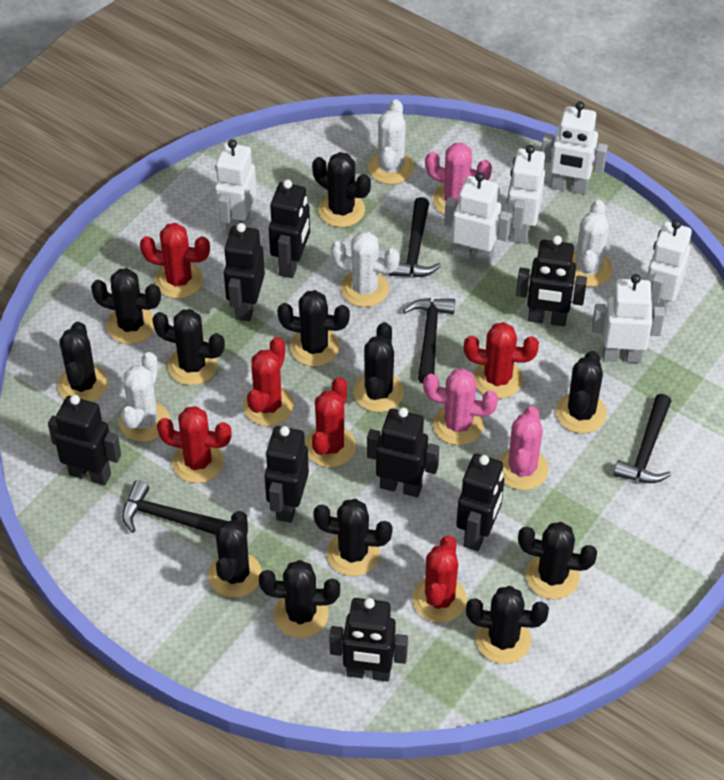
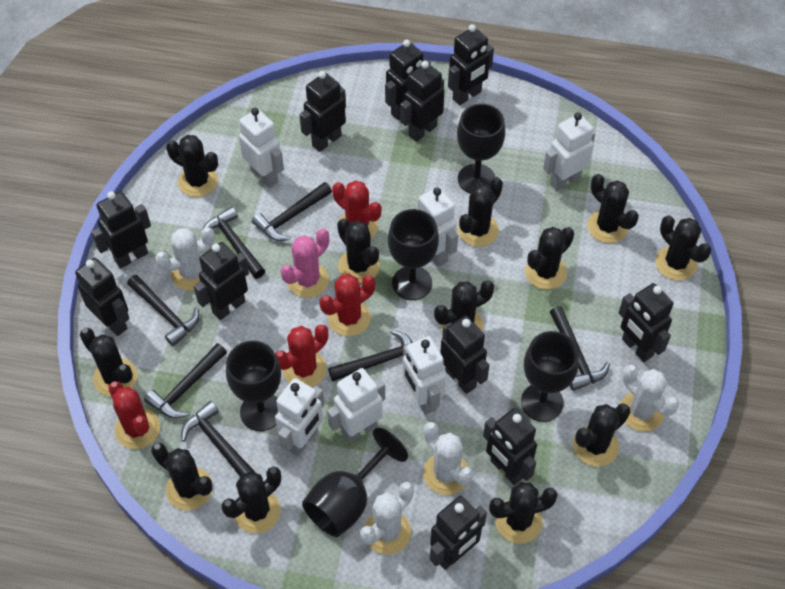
black goblet: none = 0 -> [226,341,281,431] [302,427,408,537] [388,209,439,300] [457,103,505,194] [521,331,579,422] = 5
black hammer: [122,480,226,535] [389,197,441,277] [403,298,455,383] [613,394,671,483] = 4 -> [127,275,199,346] [144,343,227,419] [181,401,256,476] [203,206,265,279] [252,182,332,241] [328,330,413,381] [550,306,610,391] = 7
black robot: [48,395,121,485] [224,223,265,321] [265,426,309,523] [269,179,310,278] [329,598,408,682] [367,407,439,497] [456,454,504,551] [516,235,587,327] = 8 -> [75,258,130,336] [91,191,151,269] [194,242,249,320] [300,71,346,152] [385,39,430,120] [400,61,444,142] [430,496,487,570] [440,315,489,394] [448,24,494,105] [483,408,537,485] [618,283,673,362] = 11
pink cactus: [423,368,498,445] [425,143,492,215] [499,406,548,490] = 3 -> [281,229,329,298] = 1
red cactus: [140,223,210,299] [157,406,232,483] [243,337,294,426] [305,377,356,467] [413,536,467,623] [464,322,539,399] = 6 -> [108,381,160,449] [275,325,328,387] [320,274,375,336] [332,180,382,239] = 4

